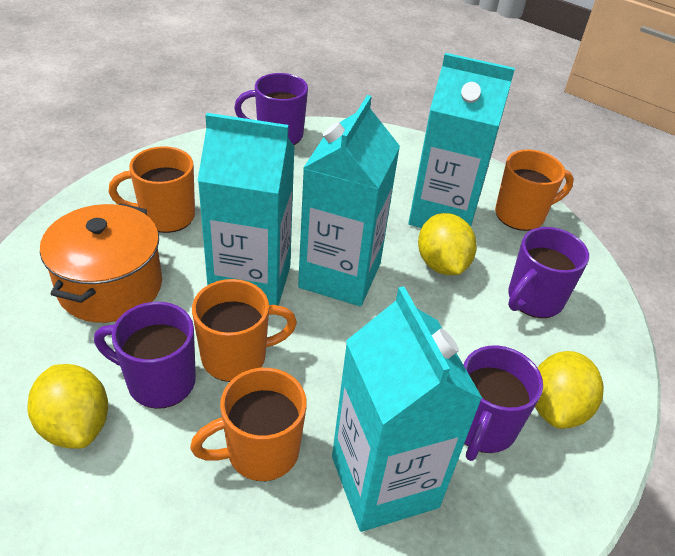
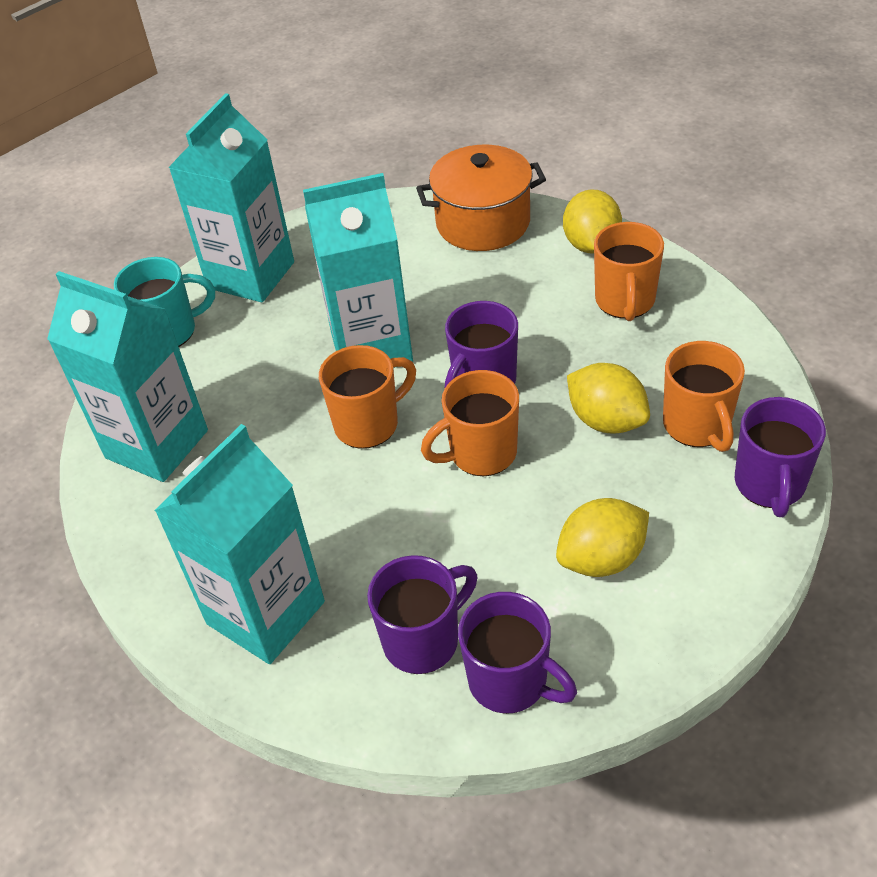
turquoise mug: none = 0 -> [114,257,215,347] = 1

